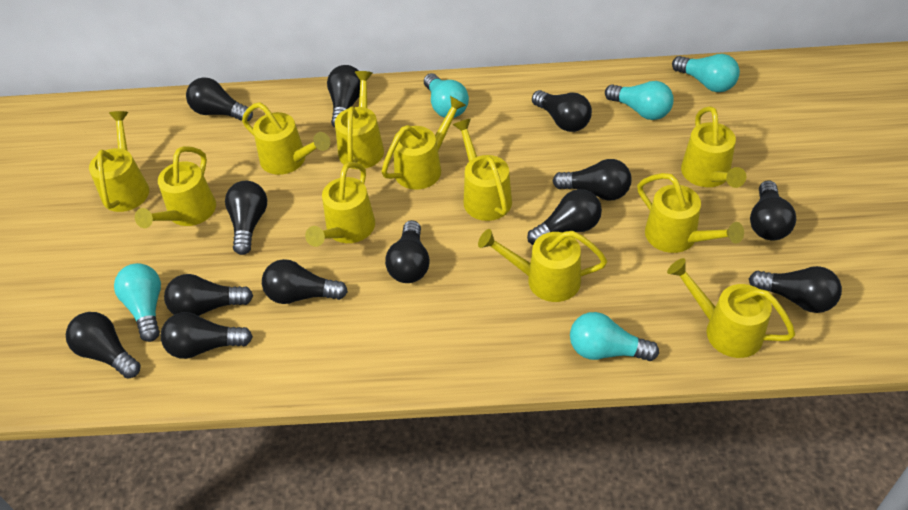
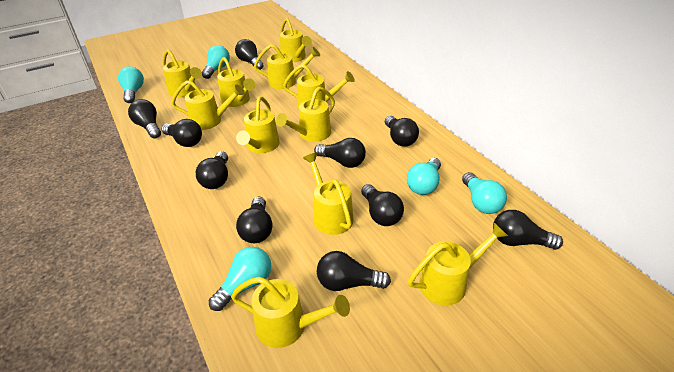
black light bulb: [66,312,141,378] [161,312,253,359] [164,274,253,316] [186,77,253,121] [225,181,267,255] [262,259,348,304] [327,65,360,127] [385,220,430,283] [527,189,602,245] [532,90,592,132] [553,159,631,201] [749,266,842,313] [750,180,796,240] = 13 -> [128,99,161,139] [161,119,202,147] [196,151,228,189] [235,39,264,70] [236,197,272,243] [314,138,366,168] [317,251,391,291] [361,184,404,226] [385,116,419,147] [493,210,563,250] = 10

